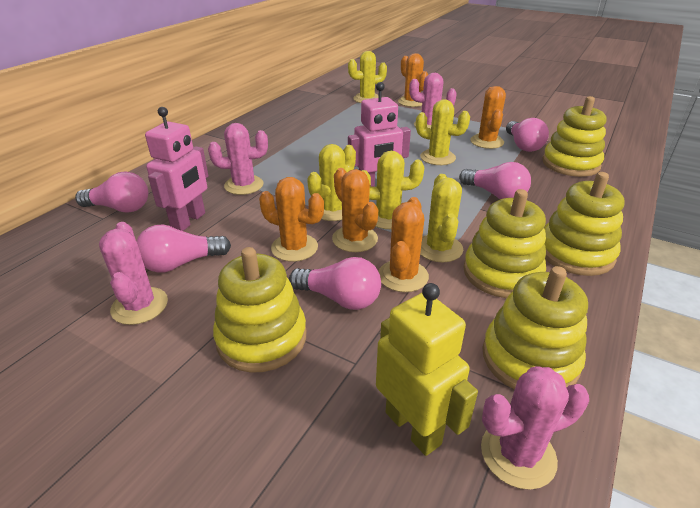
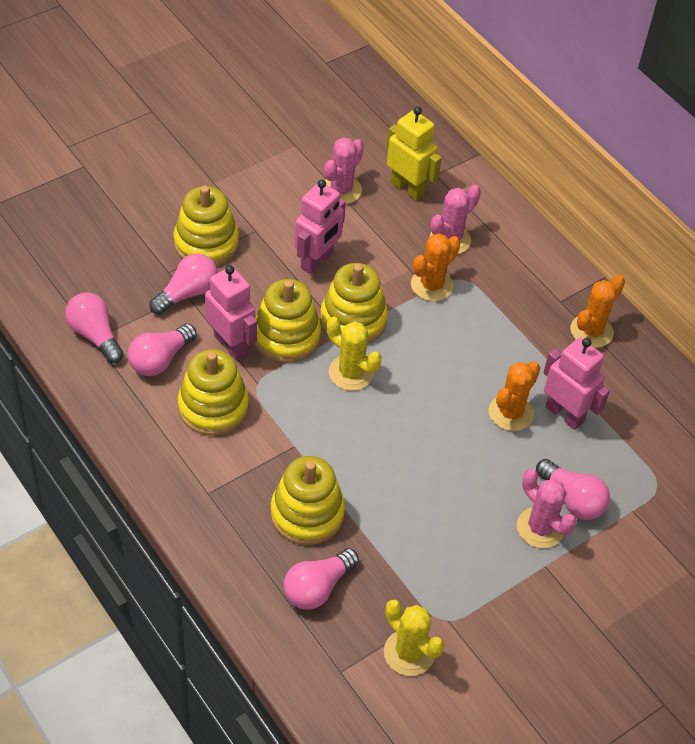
orange cactus: [259,177,324,262] [332,168,378,252] [378,197,429,292] [398,53,428,107] [470,86,506,149] = 5 -> [411,233,460,301] [489,361,540,431] [571,275,625,348] = 3
pink cactus: [99,222,168,325] [208,123,268,195] [409,73,457,128] [481,366,589,490] = 4 -> [324,137,364,204] [430,185,481,254] [517,469,577,548] = 3
pink robot: [145,107,208,231] [348,82,411,187] = 2 -> [205,265,257,360] [295,179,346,274] [543,338,610,430] = 3
yellow cactus: [307,144,356,221] [348,51,387,103] [362,151,424,229] [416,99,470,165] [420,174,463,262] = 5 -> [327,317,382,391] [384,600,445,676] = 2

